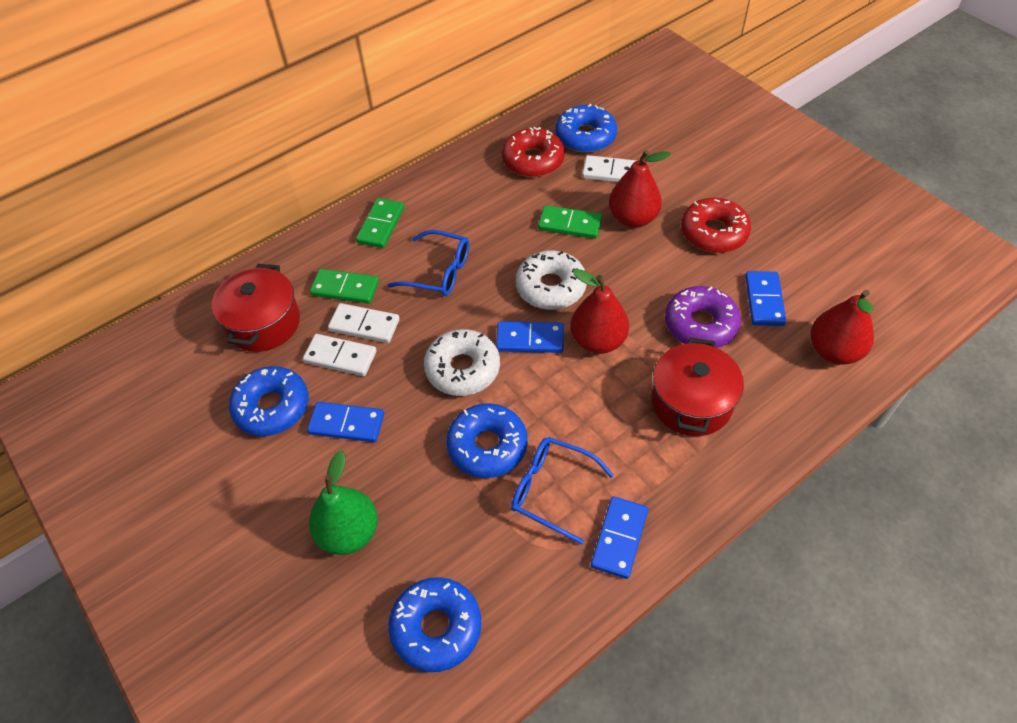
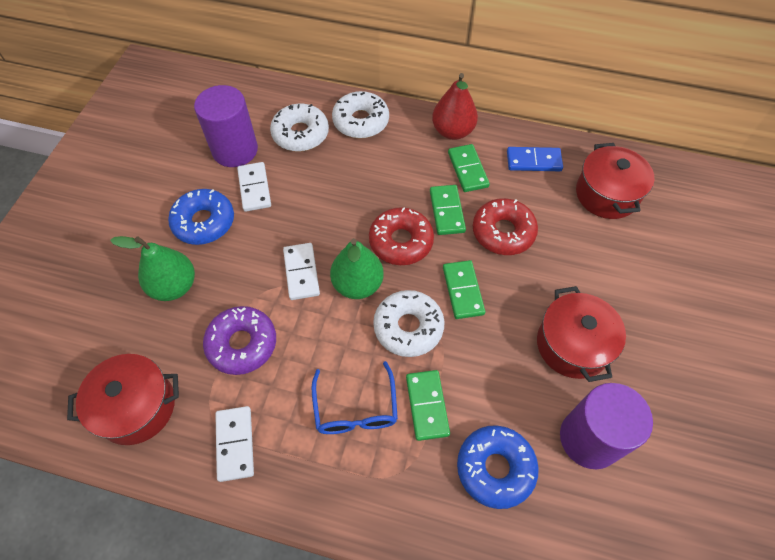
blue domino: [307,402,384,442] [496,321,564,353] [591,496,648,579] [745,271,786,326] = 4 -> [507,147,563,171] = 1
blue donut: [229,366,309,436] [388,577,481,672] [446,403,528,478] [556,104,617,153] = 4 -> [168,189,234,245] [457,425,539,509] = 2
blue glasses: [388,230,469,296] [511,437,614,545] = 2 -> [312,361,398,434] = 1
green domino: [310,269,379,304] [356,198,404,248] [538,205,602,239] = 3 -> [406,370,450,441] [430,185,466,235] [443,260,485,319] [448,144,490,192] = 4
green pear: [309,450,378,555] = 1 -> [110,236,195,301] [330,238,384,299] = 2
purple cylinder: none = 0 -> [194,85,258,167] [560,383,653,469] = 2
red pear: [570,269,629,354] [609,150,671,228] [810,290,874,365] = 3 -> [432,73,478,140] = 1
red pot: [212,264,300,352] [651,337,744,436] = 2 -> [67,354,179,445] [537,286,626,382] [576,143,654,219] = 3
white donut: [424,329,500,396] [516,250,587,310] = 2 -> [270,104,329,152] [332,91,389,138] [373,290,444,357] = 3

